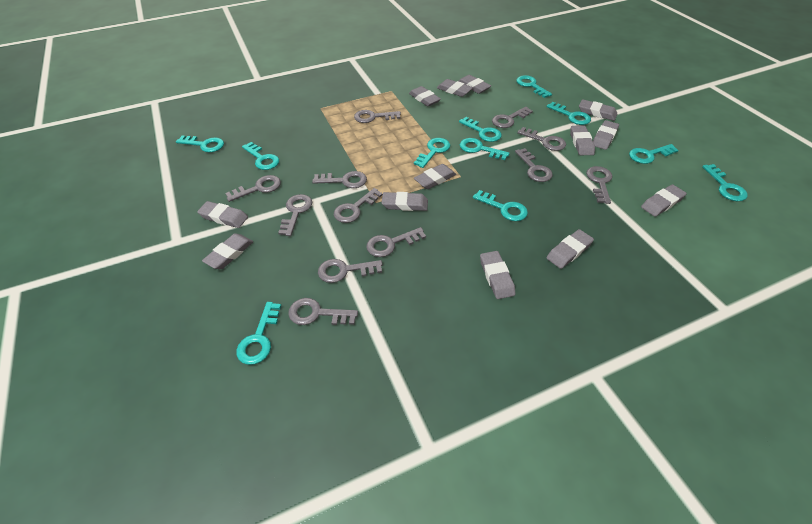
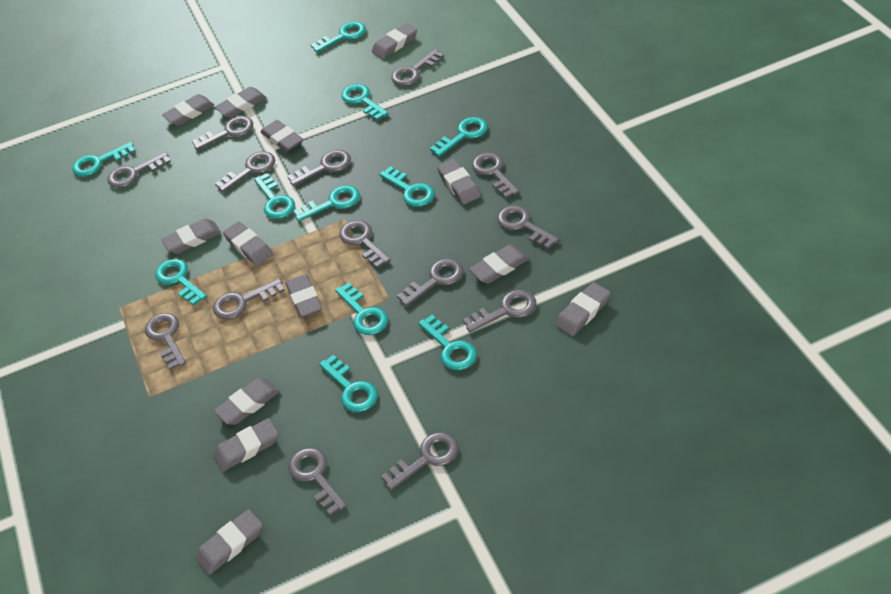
grey key: [225,175,281,202] [278,194,312,236] [288,298,358,325] [312,171,367,188] [318,259,382,283] [334,188,383,223] [354,110,401,123] [366,227,426,257] [492,107,533,128] [515,148,553,182] [517,127,566,151] [586,166,612,204] = 12 -> [107,152,171,188] [145,313,186,370] [192,116,253,150] [213,279,285,320] [215,151,275,192] [287,150,351,186] [289,448,347,516] [339,220,391,268] [381,432,459,490] [391,49,444,86] [397,259,463,307] [463,290,536,332] [472,152,519,198] [497,205,559,249] = 14

